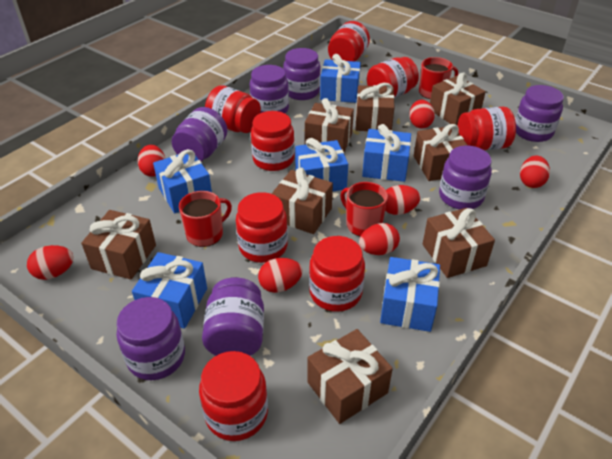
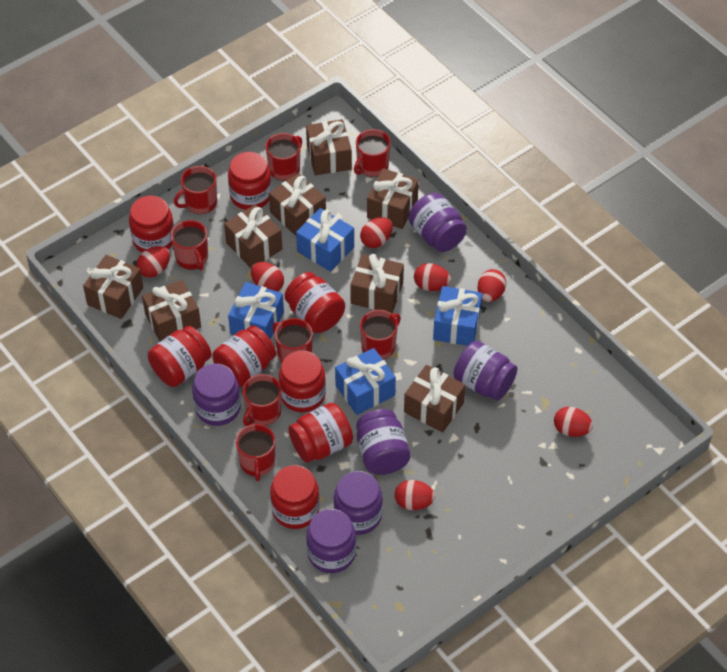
blue gift: [132,252,207,329] [153,149,212,213] [295,138,348,191] [320,54,361,103] [362,124,411,182] [380,257,440,332] = 6 -> [228,282,284,340] [296,208,354,272] [335,348,396,415] [433,286,482,346] = 4
purple jar: [117,297,185,380] [172,107,227,162] [202,278,264,356] [250,65,289,114] [283,48,321,100] [439,145,492,209] [515,85,564,142] = 7 -> [192,364,241,426] [306,509,356,573] [334,471,383,535] [356,409,411,475] [408,193,467,252] [454,341,517,401] = 6
red mug: [179,191,232,247] [340,182,388,236] [419,57,458,99] = 3 -> [171,220,208,270] [174,166,217,214] [236,424,275,482] [243,374,282,426] [265,133,302,181] [272,318,313,364] [354,129,391,177] [360,310,401,360] = 8

